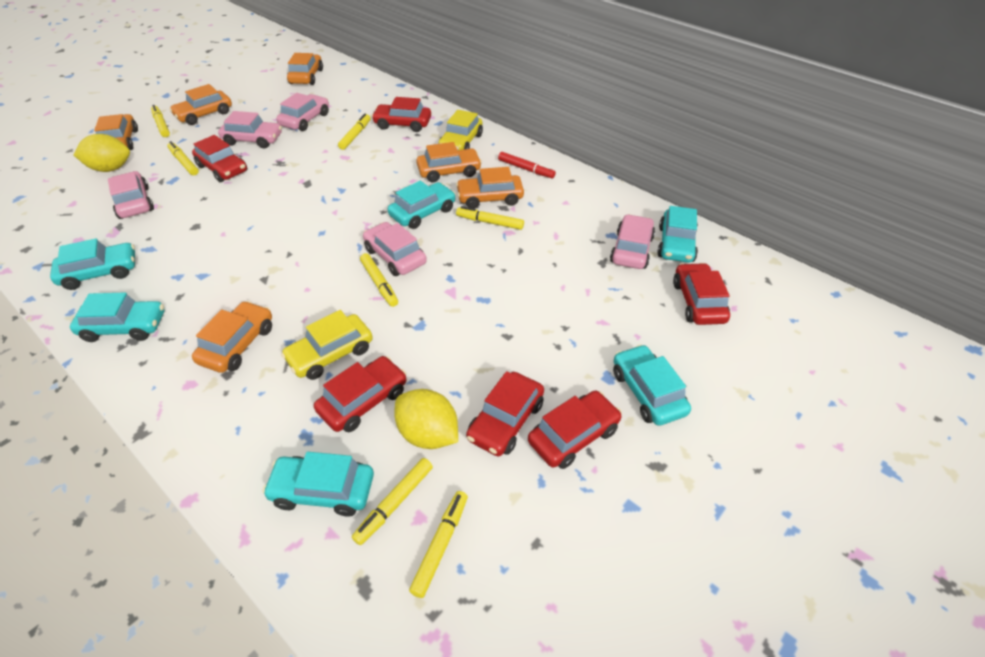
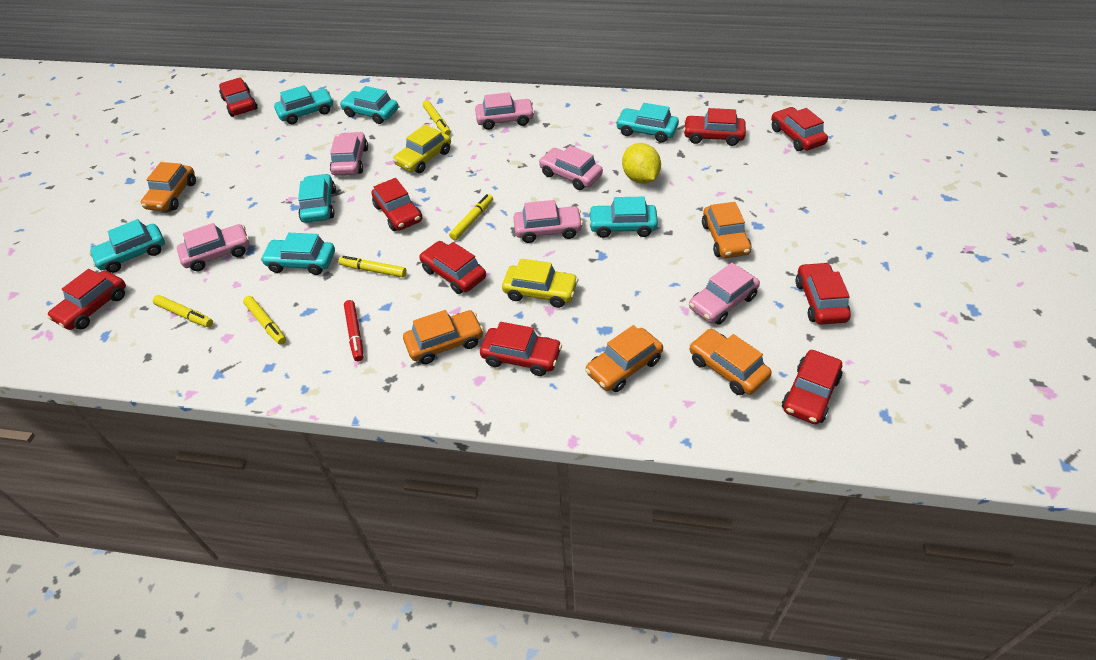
orange car: [94,114,138,150] [169,84,232,125] [192,301,272,373] [287,53,323,85] [416,142,482,183] [456,167,524,208] = 6 -> [141,162,196,211] [403,310,484,364] [585,325,663,392] [690,329,772,395] [702,202,751,258] = 5
pink car: [108,171,154,219] [218,111,282,148] [276,93,329,131] [363,222,427,276] [610,214,655,269] = 5 -> [177,223,250,271] [330,132,368,176] [475,92,535,130] [513,200,583,243] [539,145,603,190] [689,263,760,325] = 6
red car: [192,135,247,182] [314,356,407,432] [371,97,431,132] [466,371,544,456] [528,391,622,469] [673,263,730,325] = 6 -> [47,269,126,330] [219,78,258,117] [371,178,422,231] [419,241,486,294] [480,322,562,376] [683,108,746,146] [771,107,828,151] [782,350,843,424] [795,262,851,325] = 9
turquoise car: [50,238,135,290] [70,293,165,342] [263,452,374,517] [387,181,456,229] [613,344,691,426] [657,206,698,263] = 6 -> [89,219,165,273] [260,233,335,275] [274,85,334,124] [298,174,336,223] [340,86,398,124] [588,197,658,238] [616,103,679,142] = 7
yellow lemon: [74,134,130,172] [394,389,458,449] = 2 -> [622,143,661,184] = 1
yellow marker: [151,105,170,137] [167,141,199,175] [338,114,371,150] [352,458,433,545] [360,253,398,307] [409,491,468,598] [456,206,524,230] = 7 -> [153,295,213,327] [243,296,286,345] [339,256,406,277] [423,100,451,135] [449,194,493,240] = 5

